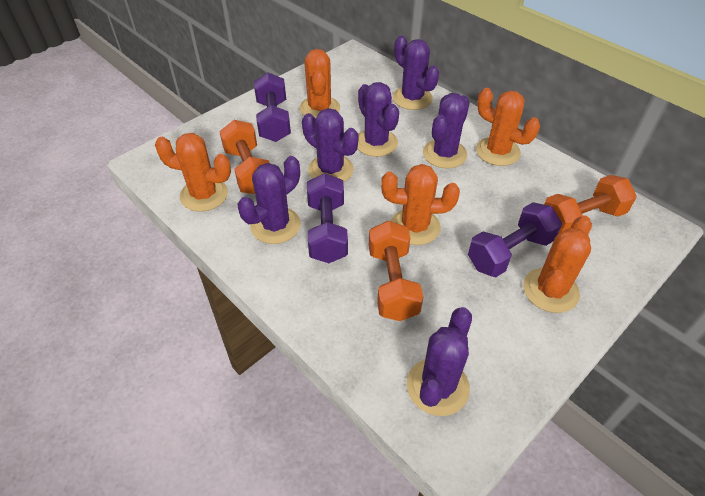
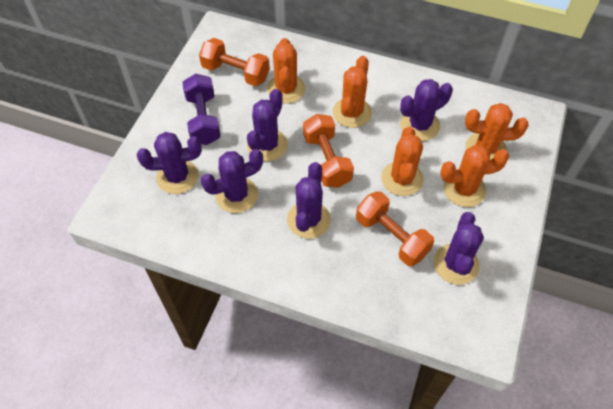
purple dumbbell: [254,73,291,142] [307,173,348,263] [468,202,562,277] = 3 -> [182,74,221,145] = 1

